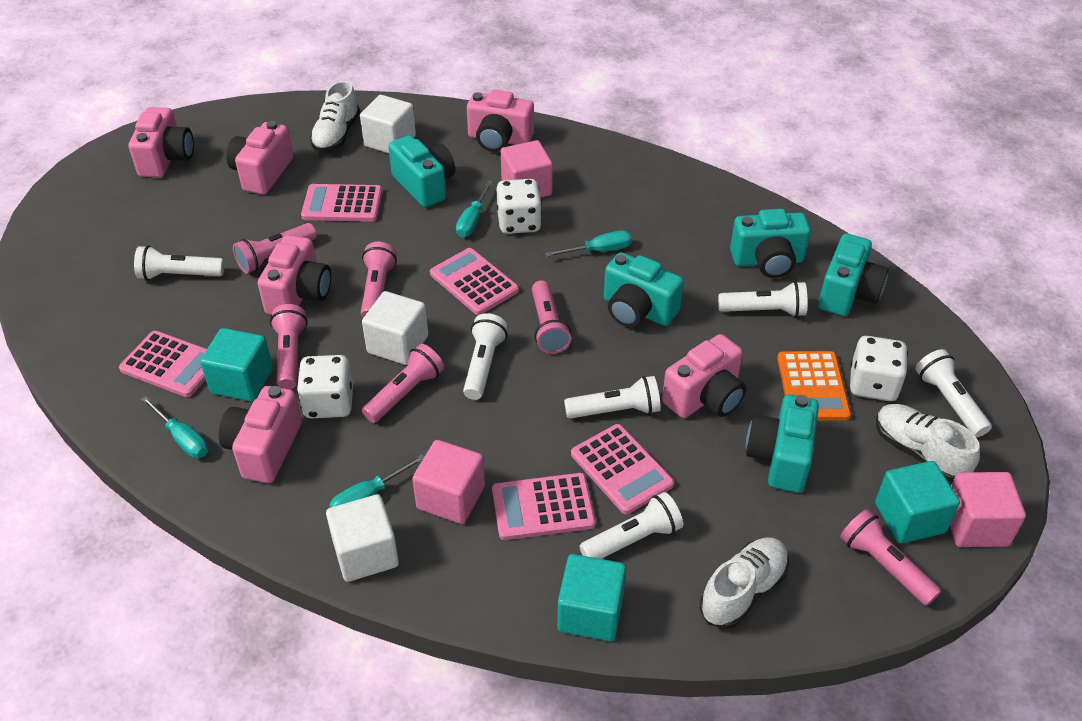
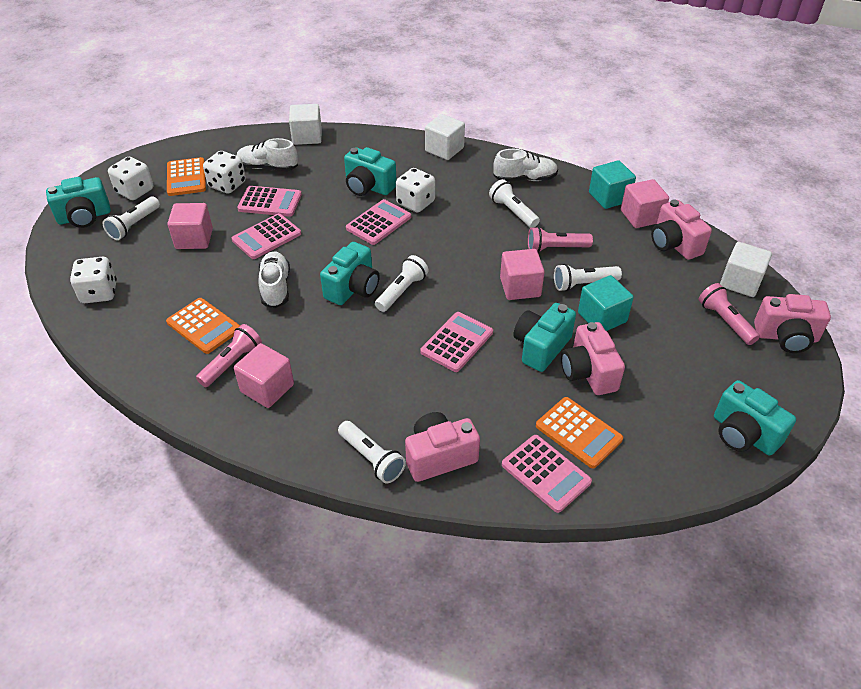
orange calculator: [777,351,851,421] = 1 -> [166,298,240,354] [167,157,206,196] [536,397,623,468] = 3
pink camera: [128,107,194,178] [219,386,302,483] [226,121,293,195] [258,235,331,315] [467,90,534,152] [662,334,746,418] = 6 -> [405,412,480,482] [561,322,625,395] [651,199,712,260] [754,294,831,353] = 4
pink cube: [412,440,485,524] [501,140,553,198] [950,472,1026,547] = 3 -> [167,203,213,249] [234,343,294,408] [500,249,545,300] [621,179,669,228] = 4
pink flashlight: [233,223,317,273] [270,304,308,389] [361,242,397,318] [362,344,444,423] [532,280,571,354] [840,509,941,606] = 6 -> [196,324,262,387] [528,227,593,253] [699,283,760,345] = 3
turquoise cube: [200,328,273,402] [557,554,626,641] [875,461,960,543] = 3 -> [578,275,634,331] [589,160,636,209] = 2
turquoise screwdriver: [141,396,208,458] [329,454,424,508] [456,180,493,237] [545,231,632,257] = 4 -> none = 0
white dice: [297,355,353,418] [496,179,542,234] [850,336,908,401] = 3 -> [70,257,117,303] [108,157,153,200] [203,151,246,194] [396,168,435,213] = 4
white flashlight: [134,245,224,280] [463,313,508,400] [564,376,661,419] [580,492,683,559] [718,281,808,317] [916,349,992,437] = 6 -> [103,197,160,240] [338,421,406,483] [375,255,429,312] [489,179,540,228] [554,264,622,291] = 5

